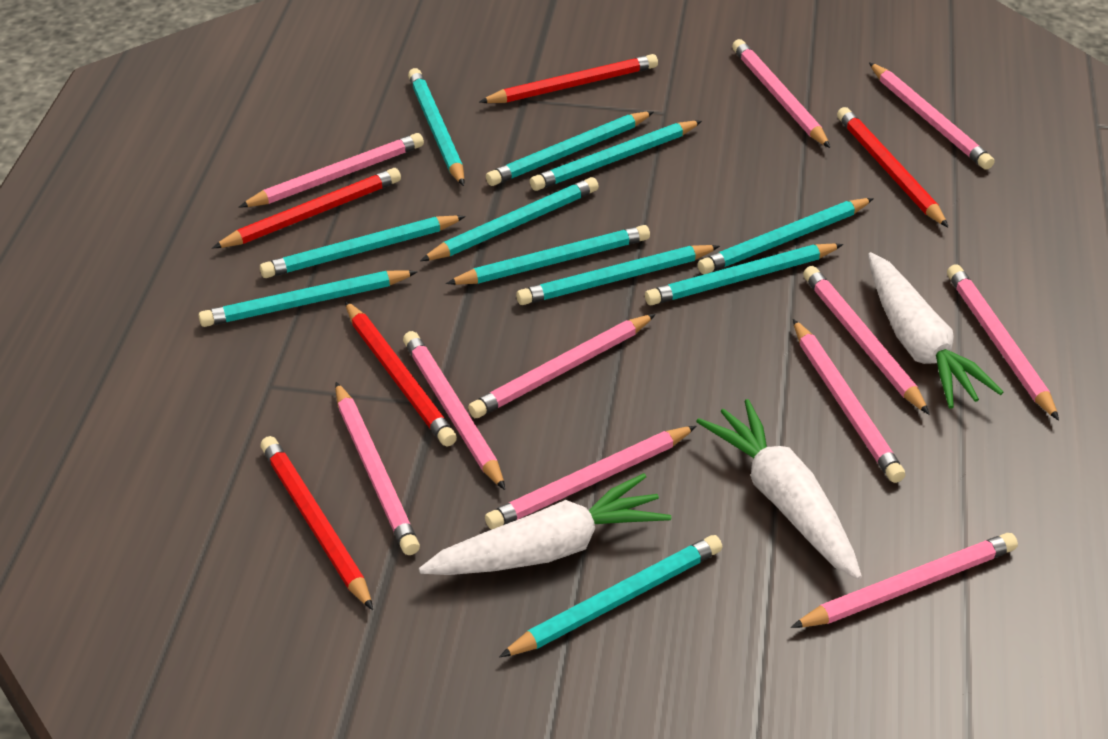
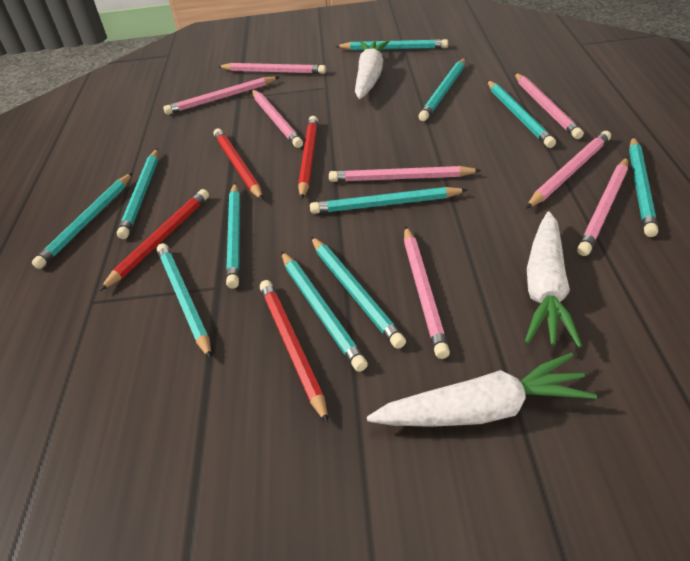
pink pencil: [239,133,424,207] [335,382,420,555] [403,331,505,490] [468,314,656,418] [485,426,697,530] [732,39,830,148] [791,533,1018,628] [793,319,905,483] [803,266,930,415] [869,62,994,170] [947,264,1059,421] = 11 -> [163,76,279,115] [217,63,326,74] [252,89,303,148] [329,166,482,182] [404,226,450,359] [515,73,584,139] [526,131,611,209] [577,157,628,256] = 8
red pencil: [212,168,401,248] [260,436,373,610] [345,301,457,447] [479,54,658,103] [837,107,949,228] = 5 -> [99,189,209,291] [213,128,263,200] [260,280,328,424] [298,116,318,200] = 4

